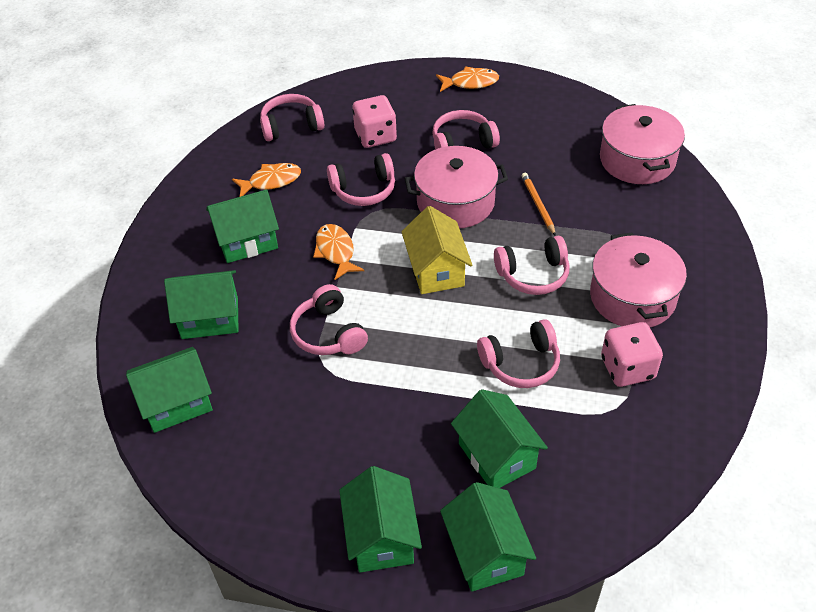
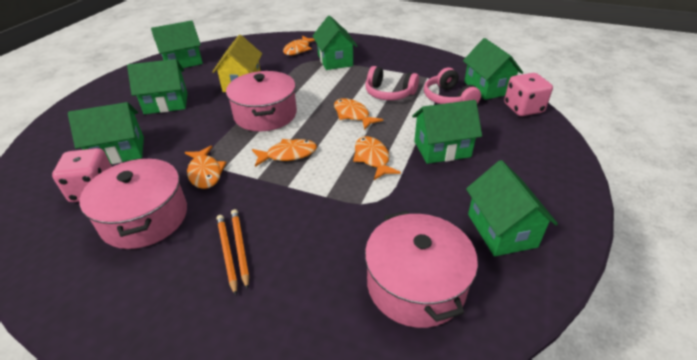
green house: [126,347,213,433] [164,270,239,339] [206,190,279,263] [339,466,422,572] [440,482,536,592] [451,389,548,488] = 6 -> [68,102,144,164] [127,59,188,114] [151,20,203,68] [313,16,358,70] [412,100,482,164] [463,38,523,100] [466,160,558,256] = 7
orange fish: [232,163,301,197] [313,224,364,280] [436,66,499,92] = 3 -> [185,146,227,189] [252,139,317,167] [283,36,315,55] [334,98,383,130] [353,136,401,180] = 5
orange pencil: [522,173,556,236] = 1 -> [217,215,237,296] [231,209,249,290] = 2
pink headphones: [260,94,324,141] [290,284,368,355] [327,153,395,206] [432,110,500,150] [477,319,560,388] [494,236,570,295] = 6 -> [365,66,419,100] [424,68,481,104] = 2

